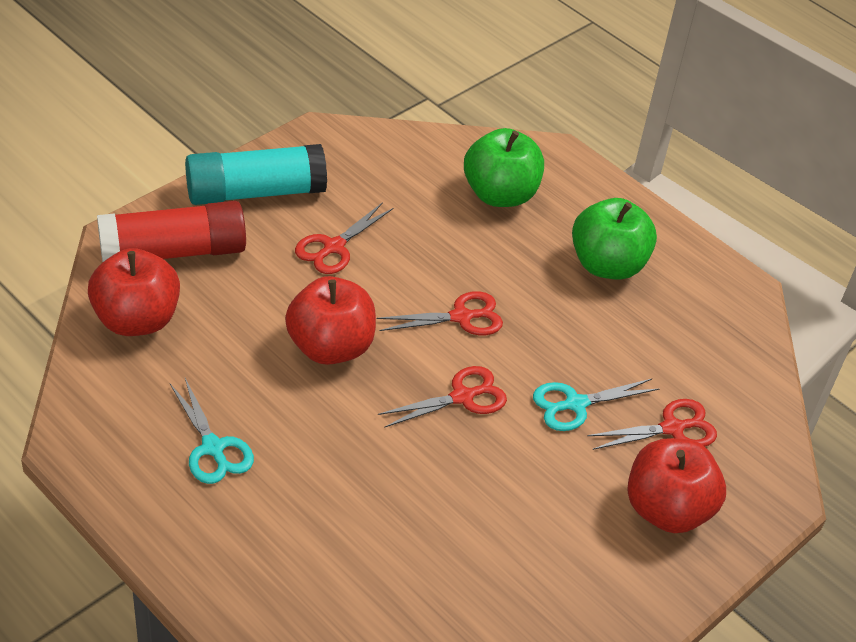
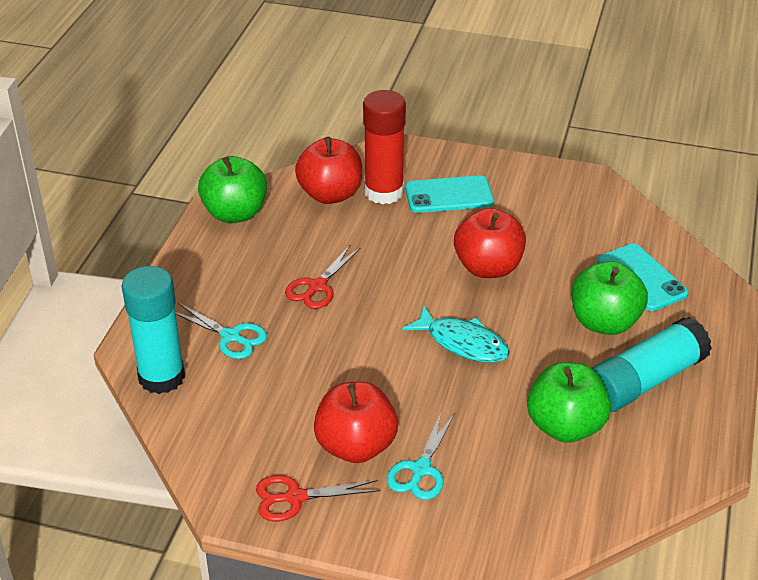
green apple: [464,128,544,207] [572,198,657,280] = 2 -> [198,156,267,223] [527,362,611,443] [571,261,648,335] = 3
red scissors: [295,202,393,274] [377,291,503,335] [378,366,507,428] [587,399,717,450] = 4 -> [256,475,380,522] [285,244,361,309] = 2
turquoise fish: none = 0 -> [402,306,510,363] = 1
turquoise glue stick: [185,144,327,205] = 1 -> [122,266,185,394] [592,317,712,412] = 2
turquoise phone: none = 0 -> [405,175,494,213] [597,244,689,311] = 2

